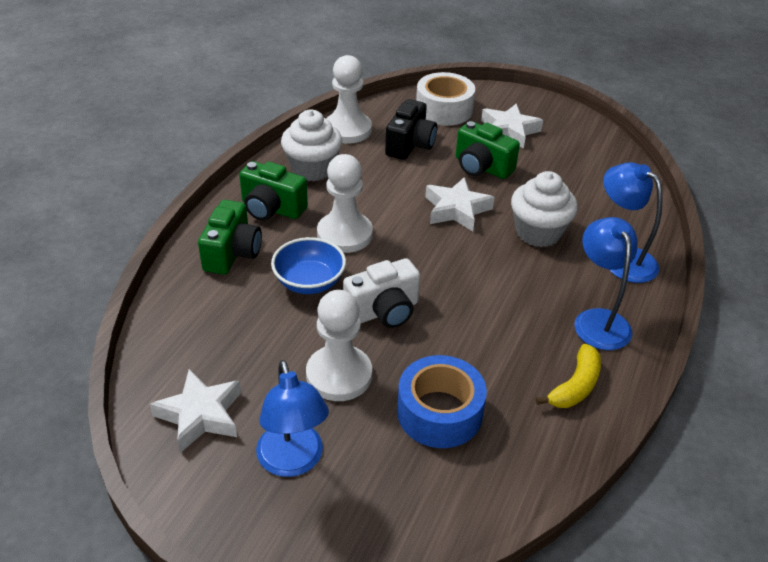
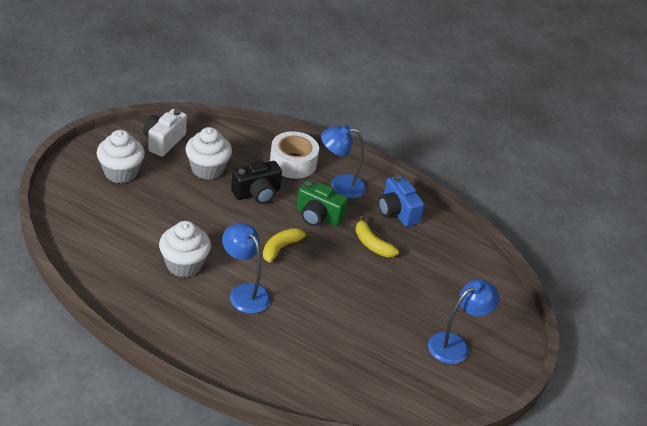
blue bowl: [271,237,346,294] = 1 -> none = 0
blue camera: none = 0 -> [378,175,425,227] = 1
blue tape: [397,355,487,448] = 1 -> none = 0
green camera: [198,200,262,275] [239,161,308,221] [456,121,520,179] = 3 -> [296,180,348,227] = 1
white cupcake: [281,110,342,181] [511,171,578,247] = 2 -> [97,130,145,183] [159,221,211,278] [185,127,232,180] = 3
white pawn: [306,290,372,401] [317,154,373,253] [326,55,372,143] = 3 -> none = 0
white star: [150,369,241,453] [425,177,495,232] [481,103,543,149] = 3 -> none = 0
yellow banana: [536,344,601,408] = 1 -> [263,228,312,263] [355,216,399,257] = 2

